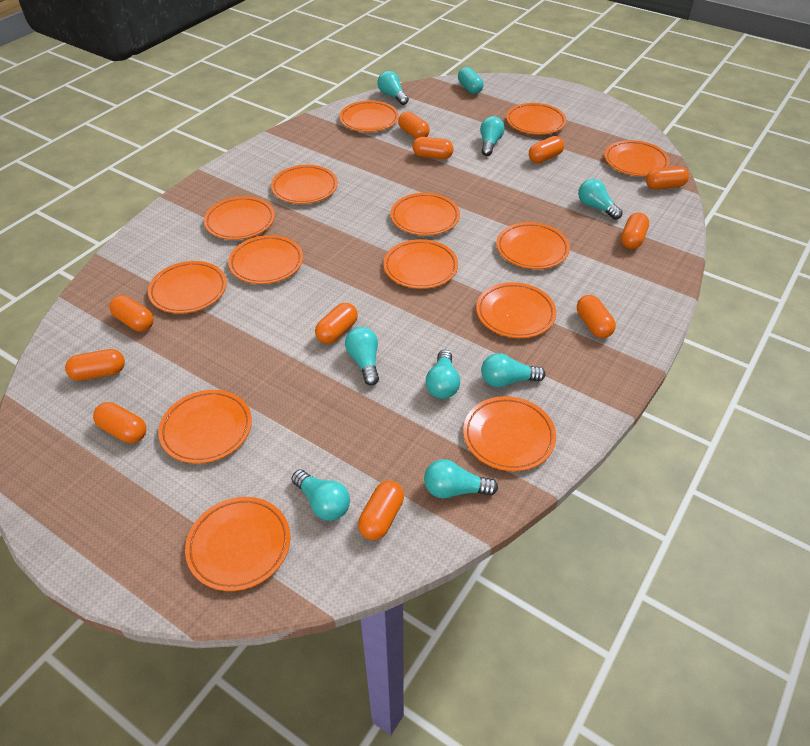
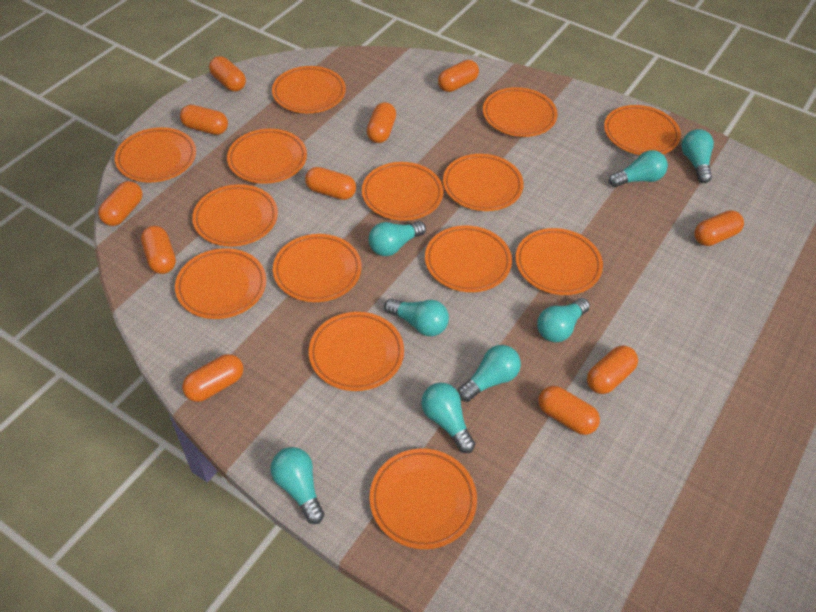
turquoise capsule: [458,67,483,94] = 1 -> none = 0

